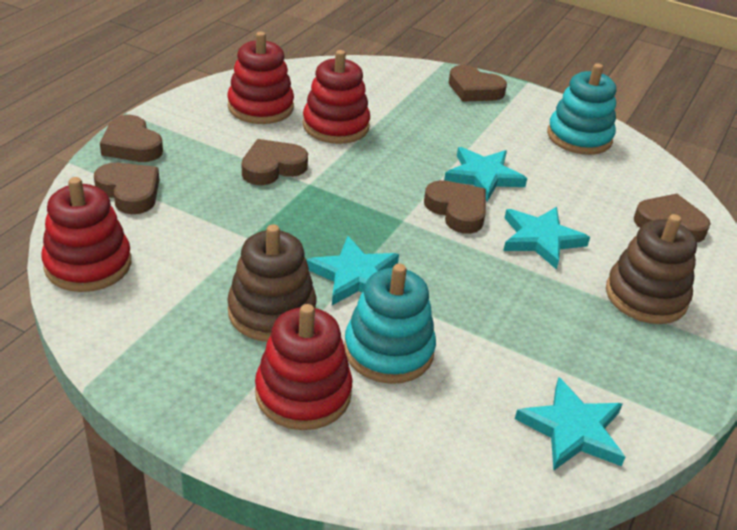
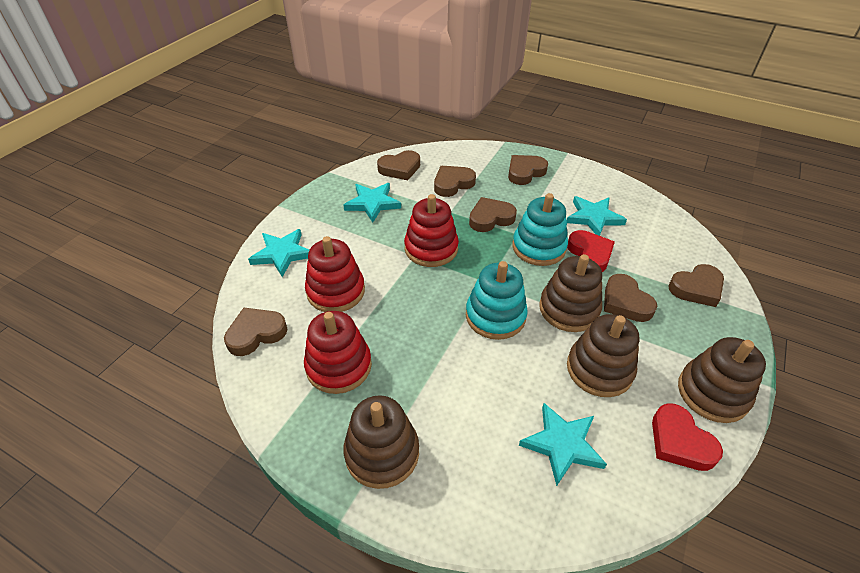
brown heart: [94,163,159,214] [100,115,163,162] [242,139,308,185] [424,180,486,234] [449,65,507,101] [634,194,711,242] = 6 -> [224,308,287,356] [377,150,420,180] [434,166,476,197] [469,197,517,232] [508,155,548,185] [604,274,657,322] [668,264,724,307] = 7
brown stacking toy: [227,224,317,342] [606,214,697,324] = 2 -> [343,395,419,489] [539,254,602,332] [567,314,639,397] [678,337,766,423] = 4
red heart: none = 0 -> [567,230,615,272] [652,403,723,471] = 2
red stacking toy: [41,177,131,292] [227,32,294,124] [255,304,352,430] [303,50,370,144] = 4 -> [304,311,372,394] [305,236,365,312] [404,194,459,267] = 3

